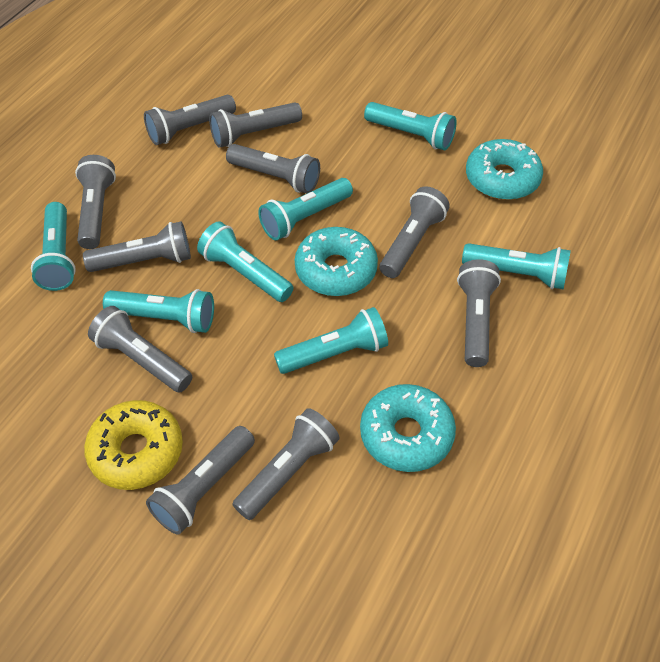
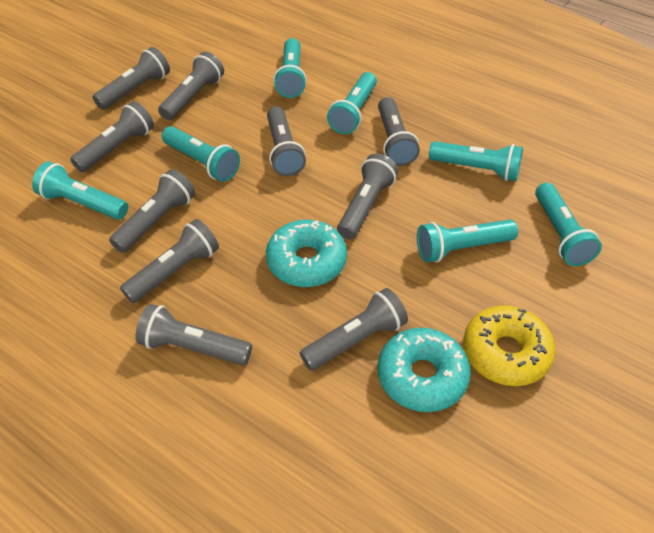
turquoise donut: [295,227,378,296] [360,384,456,472] [466,139,543,200] = 3 -> [266,220,347,287] [378,328,471,412] = 2

